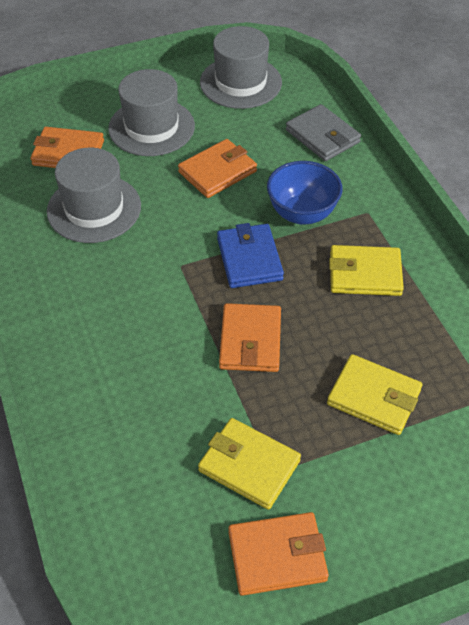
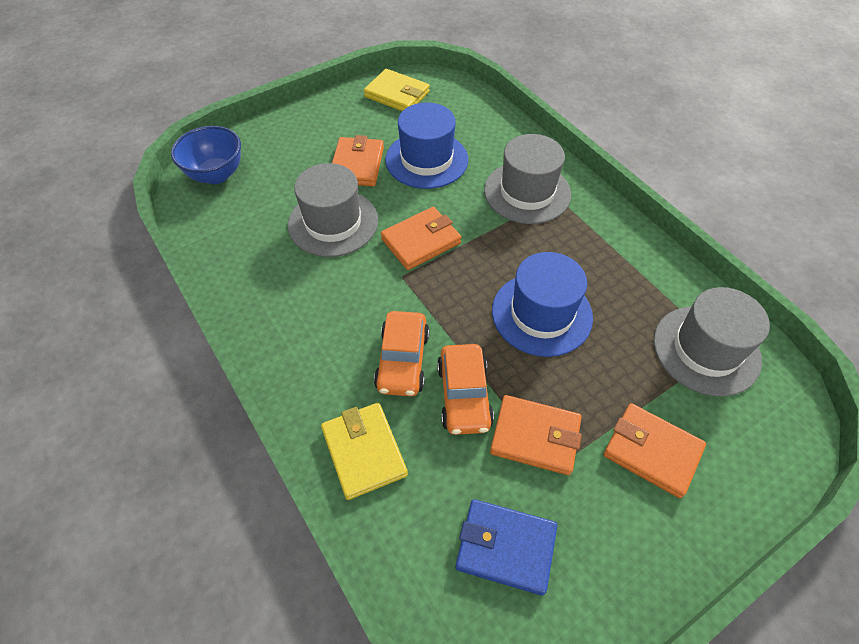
blue hat: none = 0 -> [385,103,468,189] [492,252,593,357] = 2
grey wallet: [286,104,361,161] = 1 -> none = 0
orange car: none = 0 -> [374,311,429,396] [437,344,494,435] = 2
yellow wallet: [198,418,301,510] [327,354,422,435] [329,245,404,296] = 3 -> [321,403,408,500] [364,69,430,111] = 2

